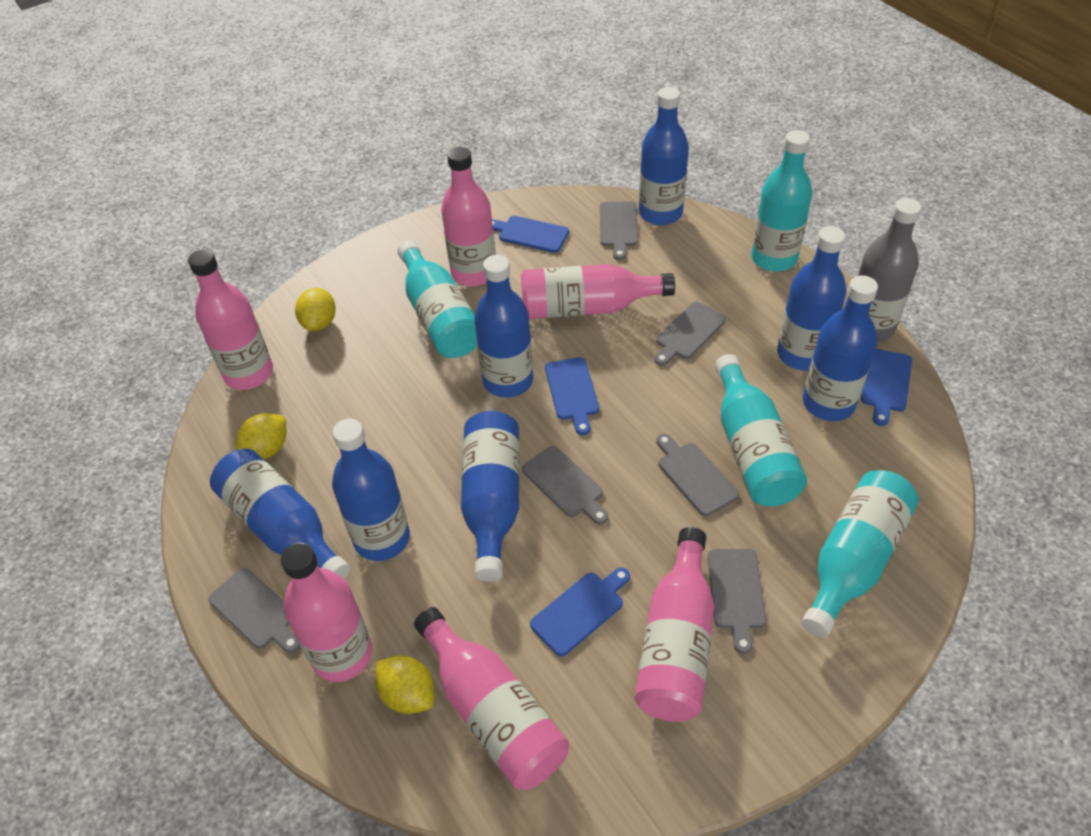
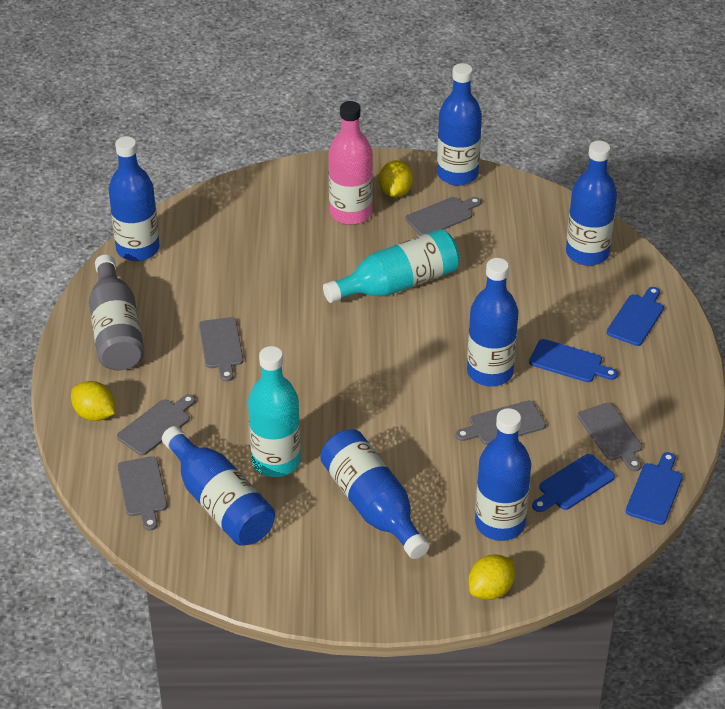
pink bottle: [188,249,273,390] [281,543,372,682] [414,607,569,790] [441,147,496,286] [521,264,675,319] [635,527,715,722] = 6 -> [329,101,373,225] = 1
turquoise bottle: [398,241,477,358] [715,354,807,507] [751,130,812,272] [802,470,919,638] = 4 -> [248,346,301,477] [323,229,459,303] = 2

